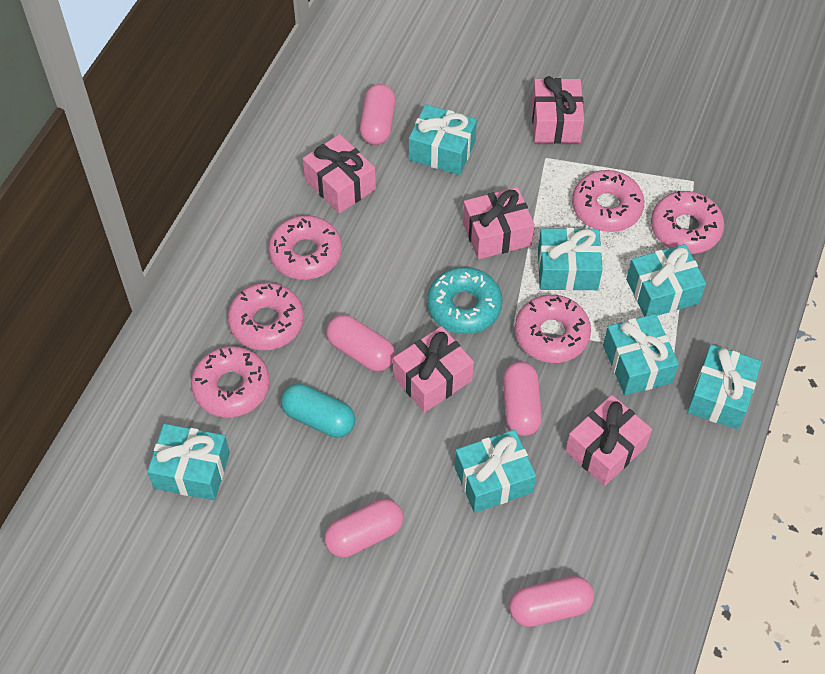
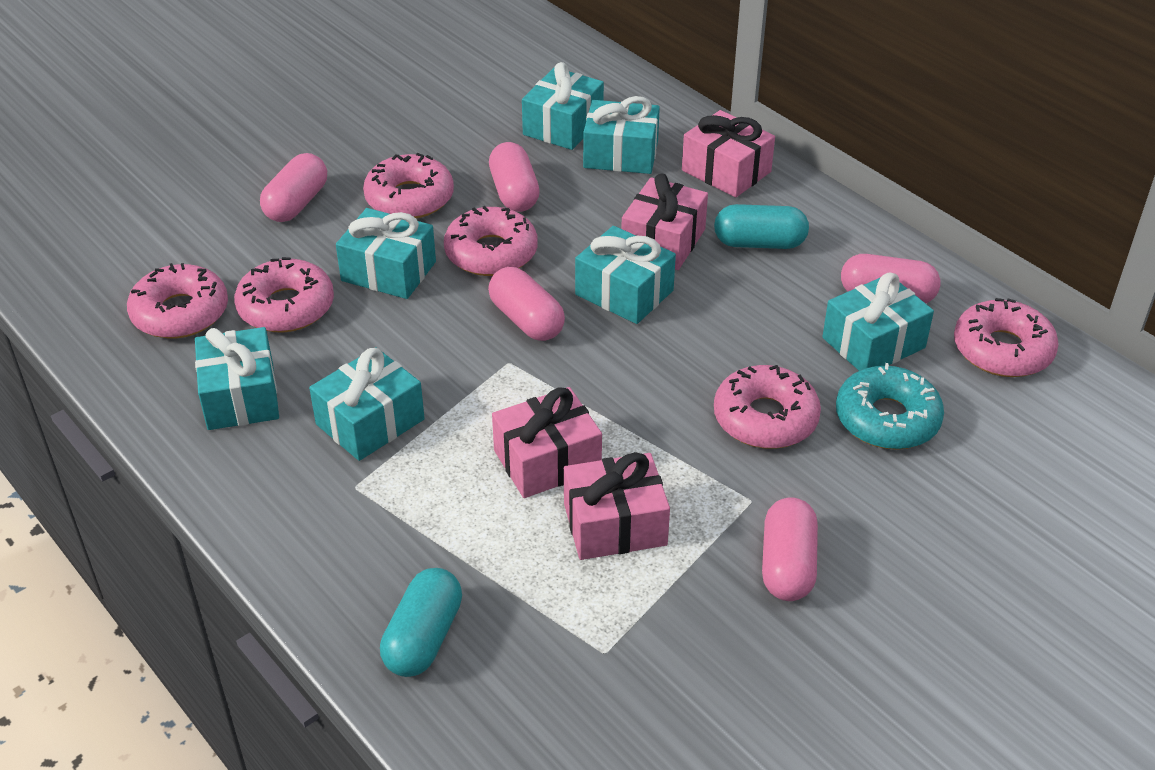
pink gift: [303,134,376,213] [393,326,474,413] [463,187,535,259] [532,76,584,143] [565,395,652,486] = 5 -> [492,387,602,498] [564,452,670,560] [621,174,708,270] [682,110,775,197] = 4
turquoise capsule: [281,384,355,438] = 1 -> [380,568,462,677] [714,204,809,249] = 2

